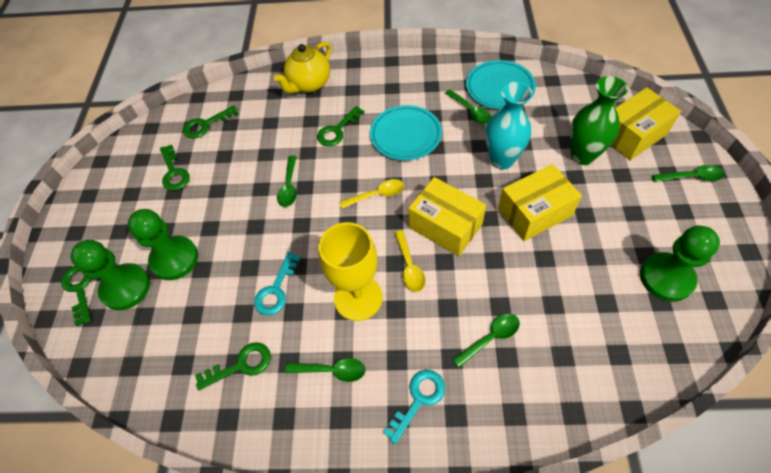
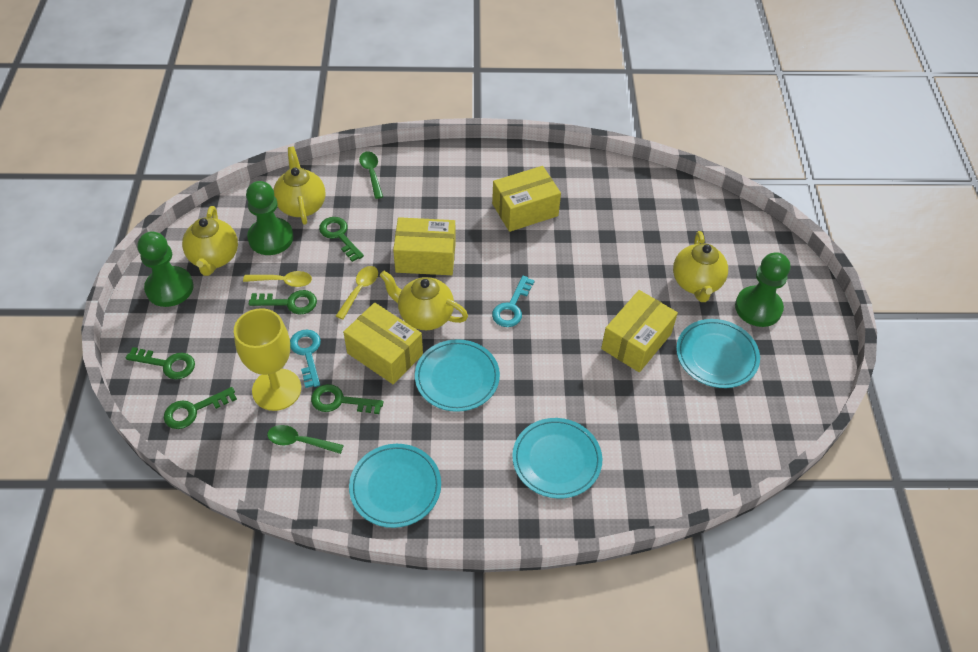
green spoon: [277,155,297,207] [285,358,366,382] [445,90,492,124] [452,314,520,368] [652,165,725,182] = 5 -> [267,425,344,454] [359,151,383,199] = 2
green vase: [570,76,628,165] = 1 -> none = 0
turquoise plate: [370,105,442,160] [466,60,536,109] = 2 -> [349,444,441,528] [415,339,500,412] [512,418,602,499] [676,319,760,388] = 4
turquoise vase: [485,82,532,170] = 1 -> none = 0
yellow box: [408,177,486,256] [498,164,582,241] [611,87,681,160] = 3 -> [343,303,423,384] [393,217,456,275] [492,166,561,232] [601,290,678,372] = 4
yellow teapot: [274,42,331,93] = 1 -> [182,206,238,276] [273,146,326,225] [380,271,468,330] [673,231,728,302] = 4

